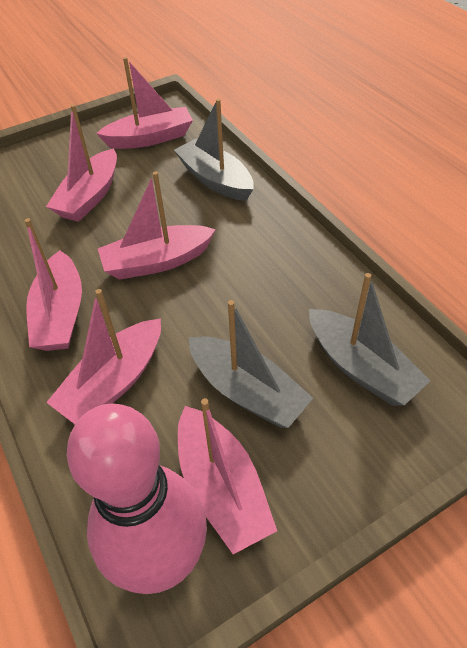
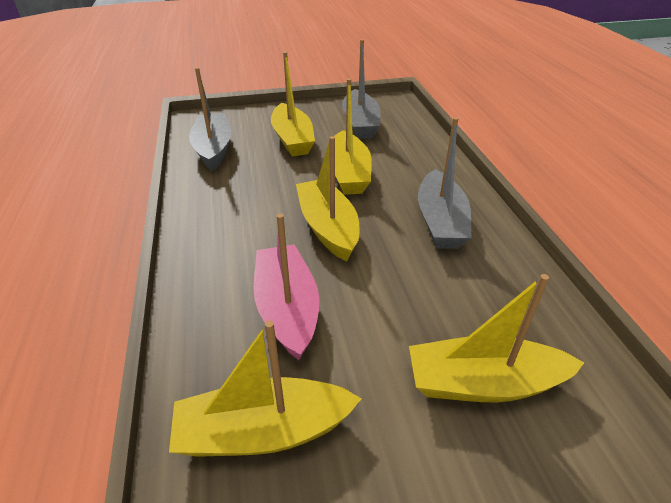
pink boat: [24,218,82,351] [46,104,117,222] [46,289,161,424] [96,57,193,149] [98,171,216,280] [178,398,277,554] = 6 -> [254,214,320,360] = 1
pink bowling pin: [67,403,207,594] = 1 -> none = 0
yellow boat: none = 0 -> [169,320,362,457] [271,52,315,156] [296,136,359,261] [334,78,372,195] [409,274,584,402] = 5

